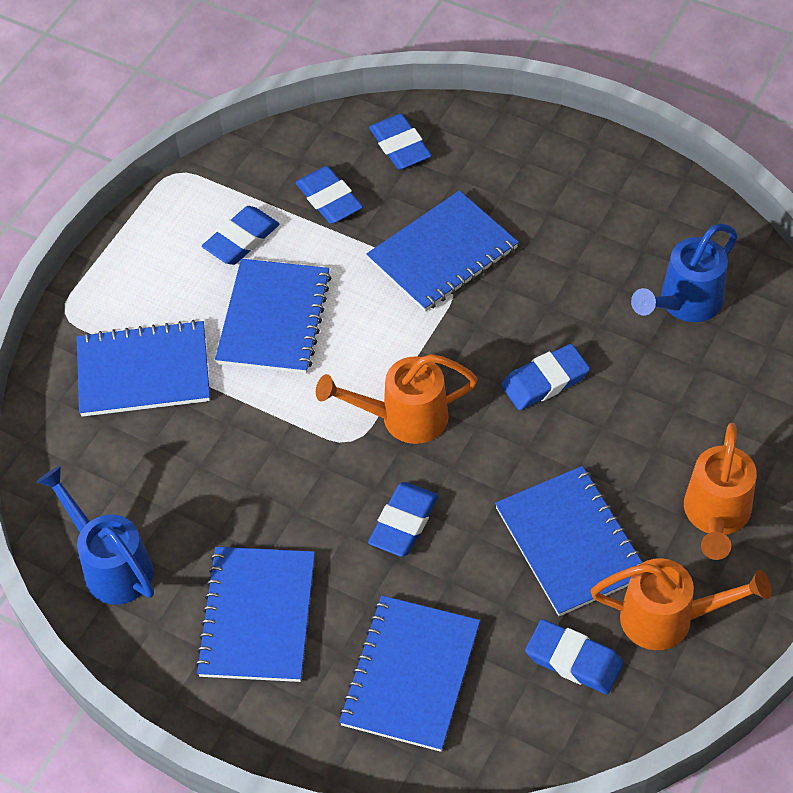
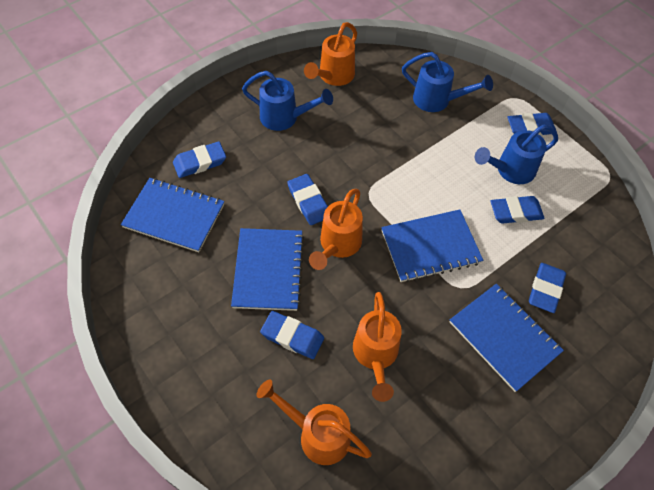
blue notebook: [77,320,210,417] [195,547,315,682] [215,259,331,374] [339,596,480,752] [366,190,519,312] [495,466,643,616] = 6 -> [121,178,225,252] [231,228,304,311] [381,210,483,282] [450,284,564,392] = 4
blue watering can: [37,466,154,605] [631,223,738,322] = 2 -> [242,71,333,131] [402,52,493,112] [475,124,558,184] = 3
orange watering can: [316,354,478,444] [591,558,772,650] [684,423,757,560] = 3 -> [256,379,372,465] [304,22,357,86] [309,189,363,270] [353,292,402,402] = 4

